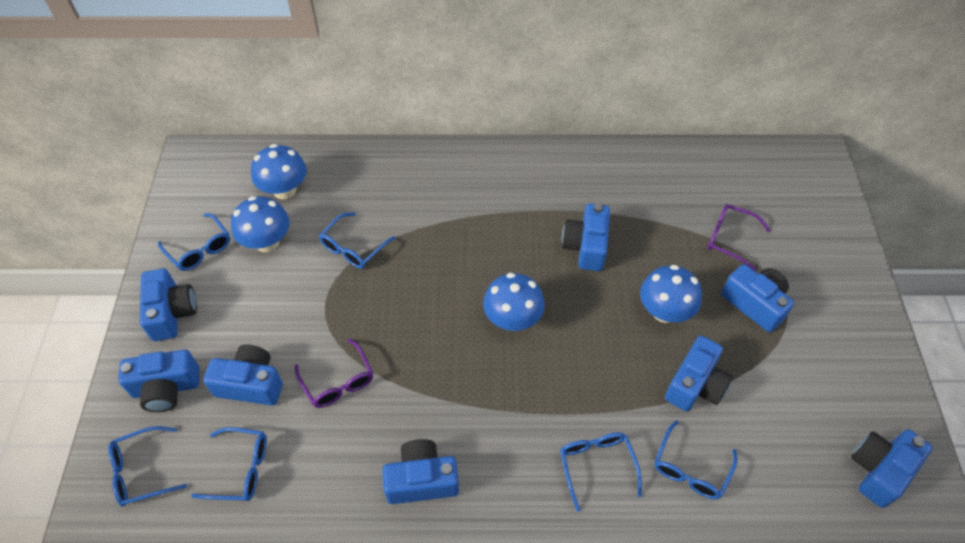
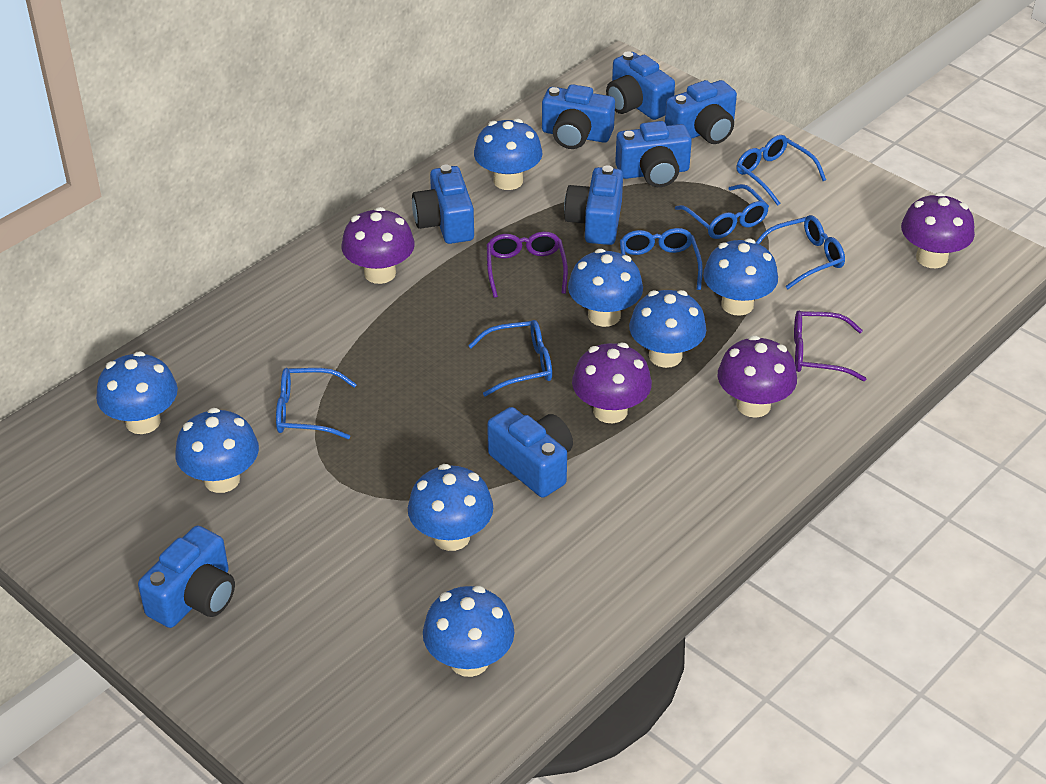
blue mushroom: [231,196,290,252] [251,144,306,199] [483,273,545,331] [640,265,702,323] = 4 -> [96,351,178,434] [175,408,259,493] [408,464,493,551] [423,586,515,677] [474,119,543,190] [568,249,643,327] [629,290,706,368] [703,239,778,316] = 8
purple mushroom: none = 0 -> [342,207,415,284] [572,343,652,423] [718,335,797,418] [901,192,975,268] = 4

